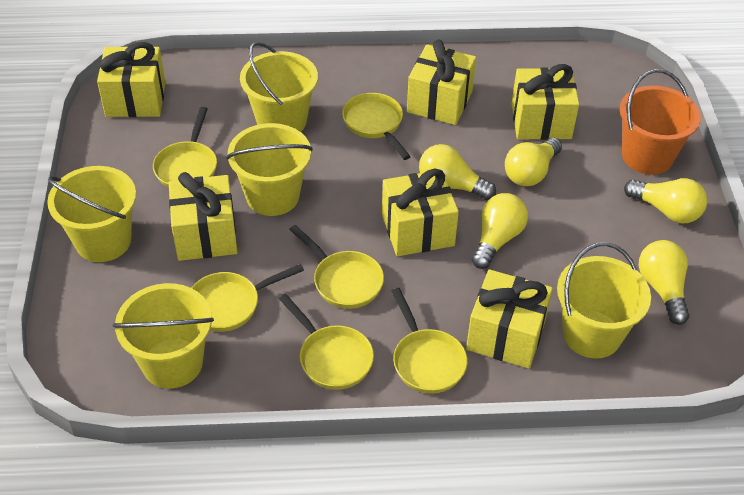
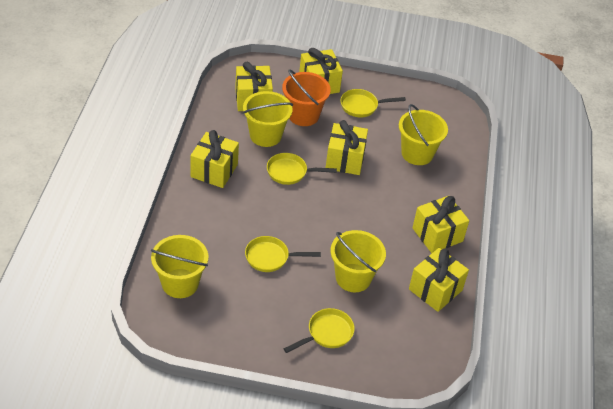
yellow bucket: [47,166,136,262] [113,283,214,389] [226,123,313,216] [240,42,318,132] [557,242,651,359] = 5 -> [151,235,208,298] [243,91,293,147] [330,230,386,292] [399,104,448,165] = 4
yellow light bulb: [419,144,496,200] [472,193,528,269] [505,138,562,186] [624,178,707,224] [639,240,690,325] = 5 -> none = 0
yellow pan: [153,107,217,188] [192,264,304,332] [279,294,374,390] [289,225,384,309] [342,93,411,160] [391,288,468,394] = 6 -> [245,236,321,272] [267,153,337,185] [283,308,355,353] [340,89,406,118] = 4

